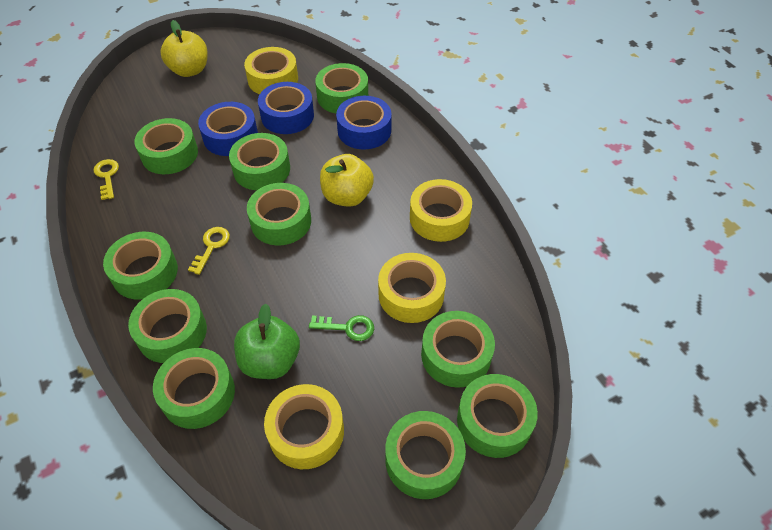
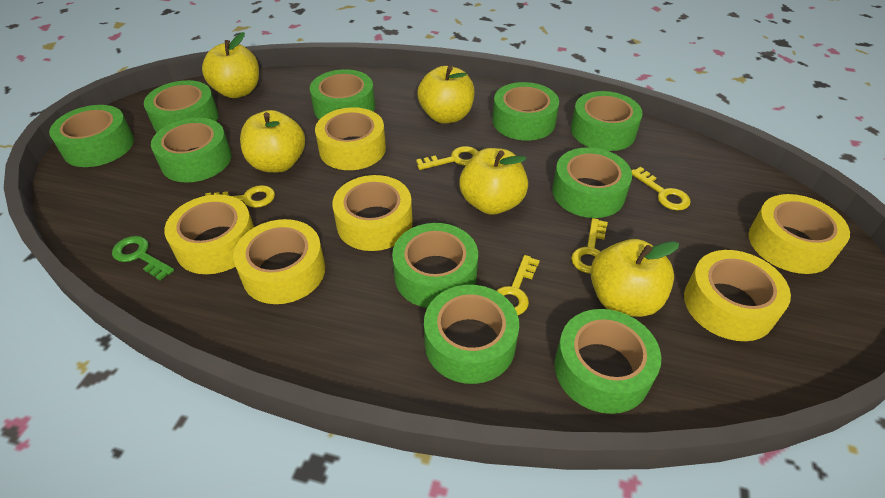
blue tape: [198,102,258,156] [258,82,314,134] [336,96,392,150] = 3 -> none = 0
green apple: [234,304,300,379] = 1 -> none = 0
yellow apple: [160,20,207,77] [320,154,374,207] = 2 -> [202,32,259,98] [240,110,305,173] [418,66,475,123] [460,148,528,215] [590,239,679,317] = 5
yellow key: [94,159,119,200] [188,227,230,275] = 2 -> [205,185,275,208] [416,146,479,170] [496,255,540,315] [571,218,608,274] [631,167,691,210] = 5
yellow tape: [244,47,298,94] [264,384,344,469] [378,253,446,323] [410,179,472,242] = 4 -> [164,194,254,274] [233,219,325,304] [315,107,386,170] [332,175,413,251] [684,250,791,341] [749,194,850,274] = 6

